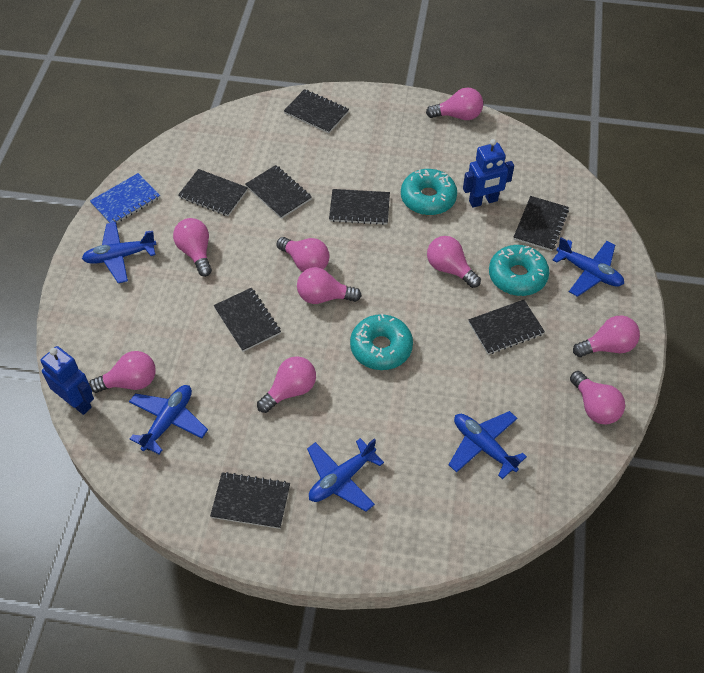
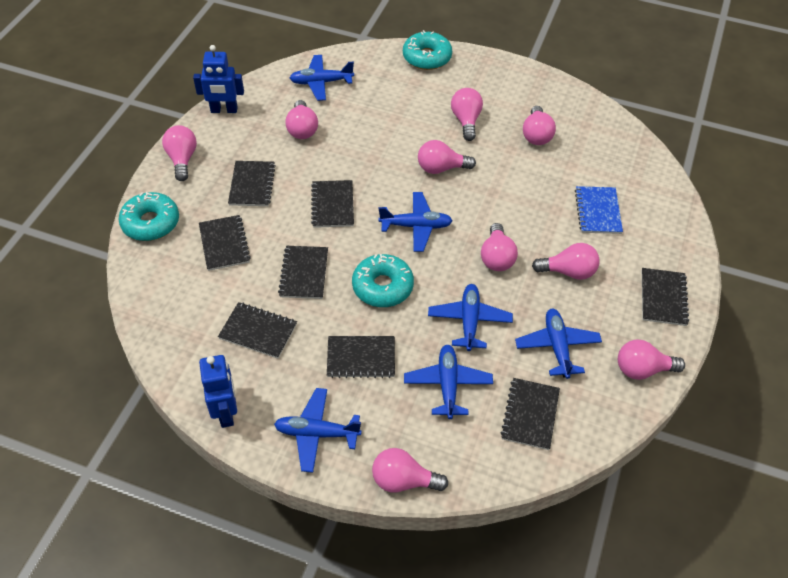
blue plane: [82,222,157,283] [129,385,208,454] [307,438,384,512] [449,411,527,479] [553,237,624,297] = 5 -> [274,388,362,473] [290,55,354,101] [379,192,453,252] [404,345,493,419] [428,284,513,351] [515,309,602,379] = 6

